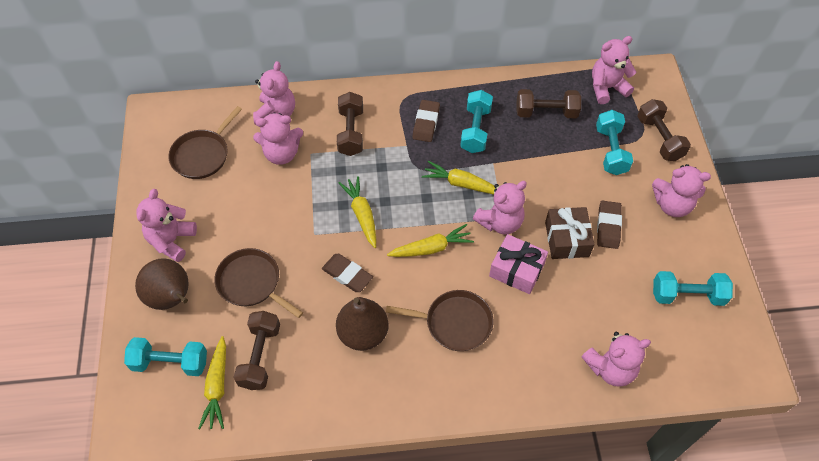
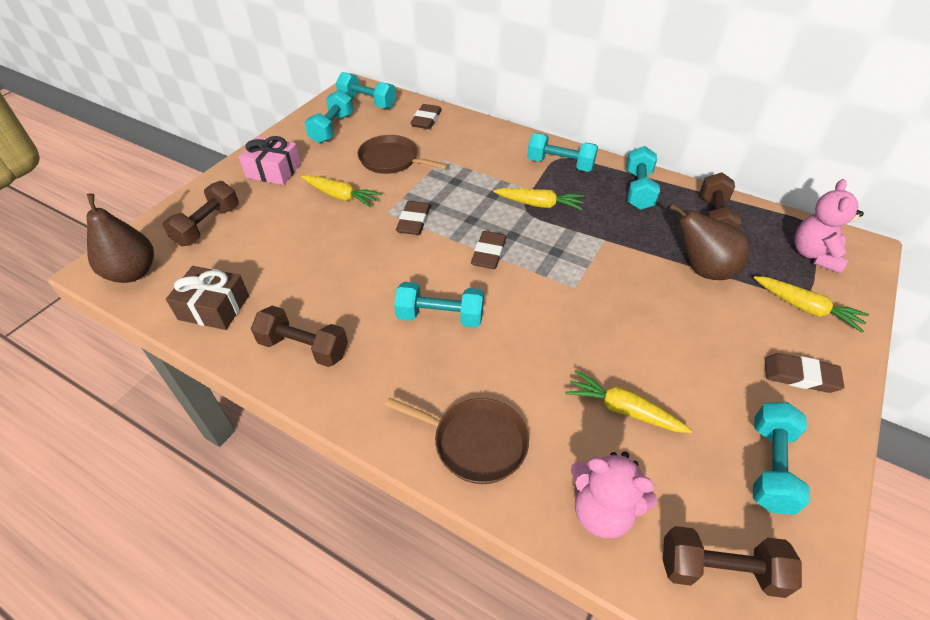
brown eraser: [322,254,373,292] [412,100,440,142] [597,201,622,249] = 3 -> [396,201,431,235] [410,104,442,129] [471,231,507,269] [765,353,844,393] = 4
brown pan: [168,106,242,179] [214,248,303,318] [386,290,493,351] = 3 -> [358,135,448,174] [385,398,529,484] = 2
pink teddy bear: [136,189,197,262] [253,61,295,125] [253,112,303,165] [473,181,527,235] [581,332,651,387] [592,36,636,104] [652,164,711,217] = 7 -> [571,452,657,538] [795,179,864,273] = 2
turquoise dumbbell: [124,337,207,376] [460,90,493,153] [596,110,633,175] [653,271,733,306] = 4 -> [304,90,354,143] [336,72,396,109] [394,281,484,328] [527,133,598,172] [626,146,660,210] [753,402,810,515] = 6

